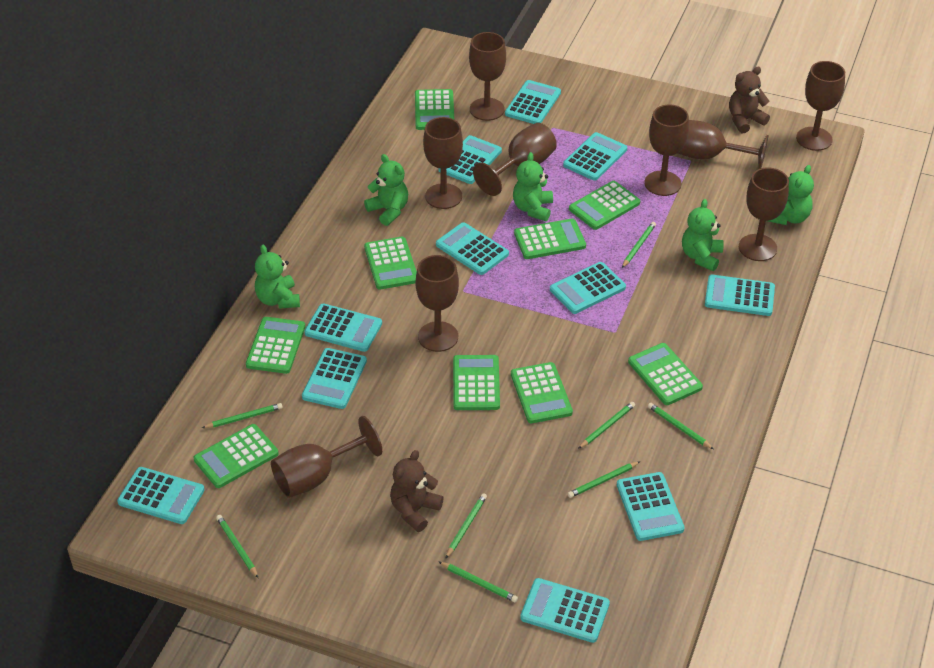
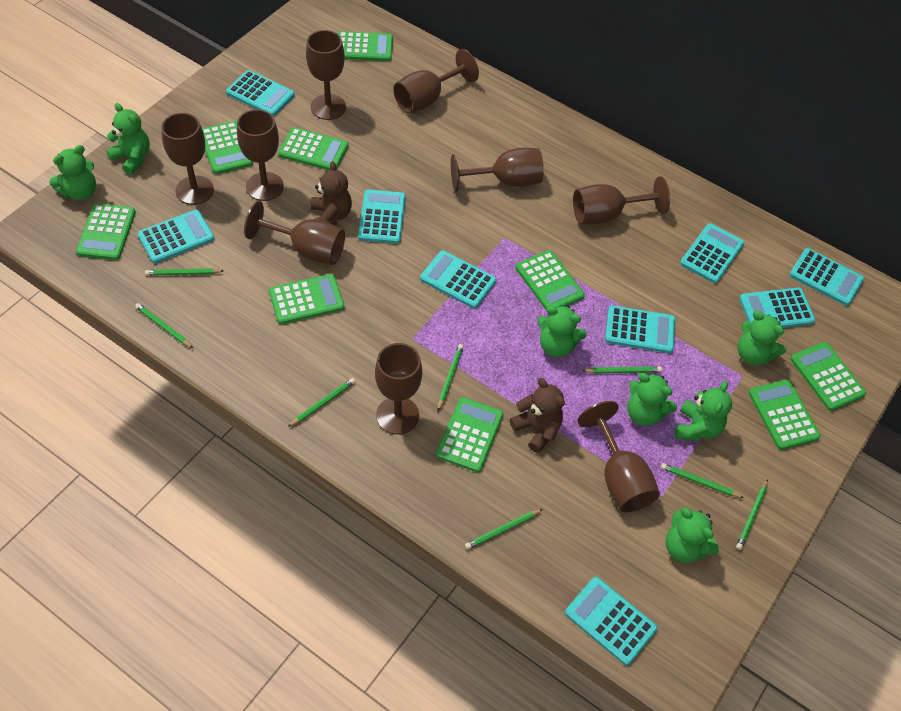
green teddy bear: [255,245,300,309] [364,154,408,226] [513,152,553,221] [682,199,724,271] [768,165,814,225] = 5 -> [49,145,96,200] [106,103,150,175] [537,305,587,357] [627,373,677,426] [665,507,719,563] [675,381,732,441] [738,311,786,365] = 7
turquoise calculator: [117,467,205,524] [302,348,367,409] [304,304,382,352] [436,222,509,275] [439,135,502,184] [505,80,561,124] [520,578,610,643] [550,262,626,314] [563,132,627,181] [617,472,685,541] [705,275,775,316] = 11 -> [137,210,214,263] [226,70,295,116] [358,189,406,244] [420,250,497,309] [565,577,658,666] [605,305,676,353] [680,223,745,283] [739,287,815,328] [789,248,865,306] = 9

